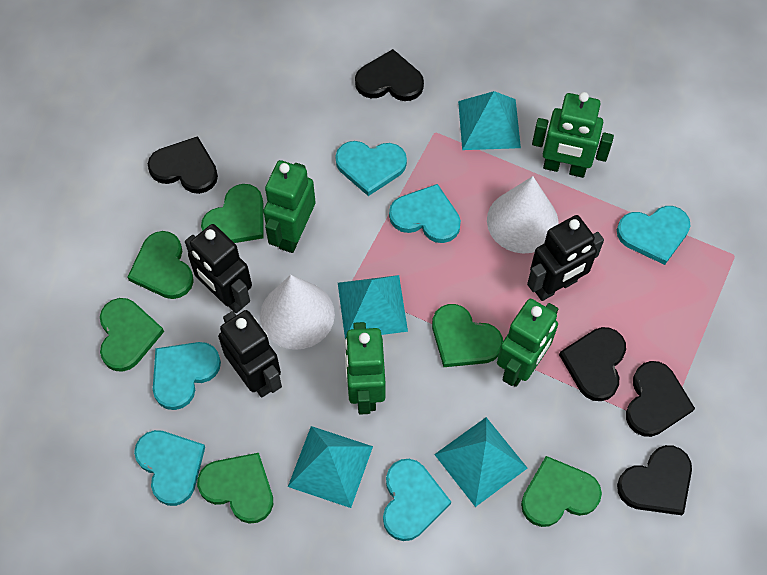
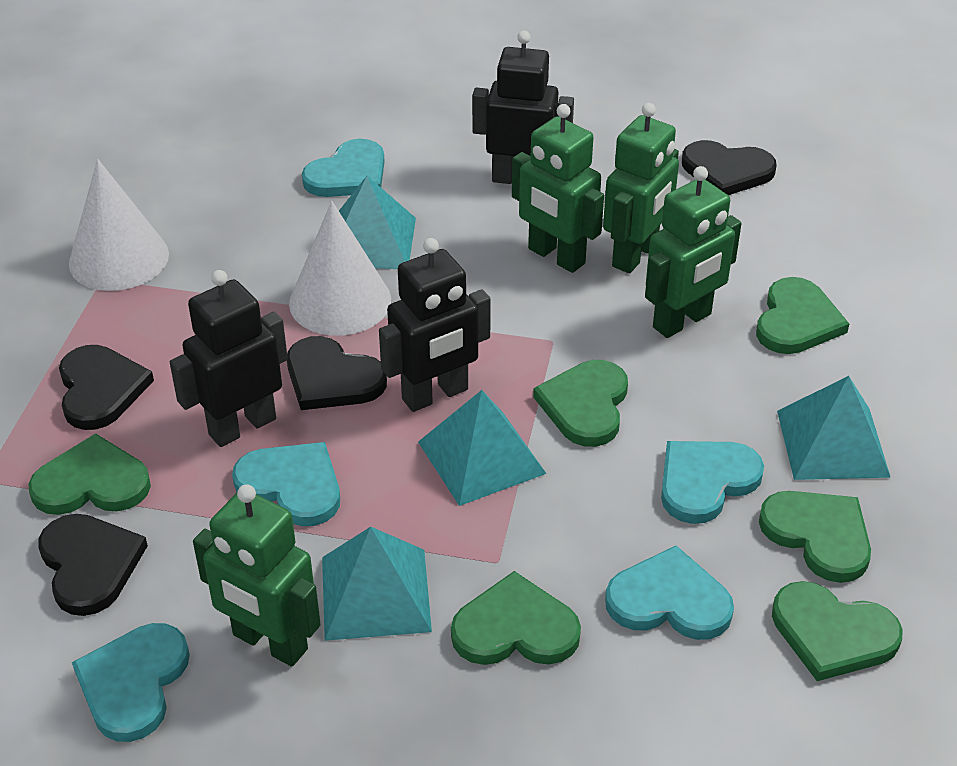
black heart: [148,136,218,194] [355,49,424,101] [559,327,626,401] [617,445,692,515] [626,361,695,437] = 5 -> [39,514,148,616] [59,345,154,430] [287,336,387,410] [682,140,777,195] = 4
turquoise heart: [134,430,205,506] [153,342,221,410] [335,141,407,196] [383,459,451,541] [389,184,461,243] [617,206,691,265] = 6 -> [72,623,190,742] [232,442,340,526] [302,139,385,197] [605,546,734,640] [661,441,764,524] = 5

